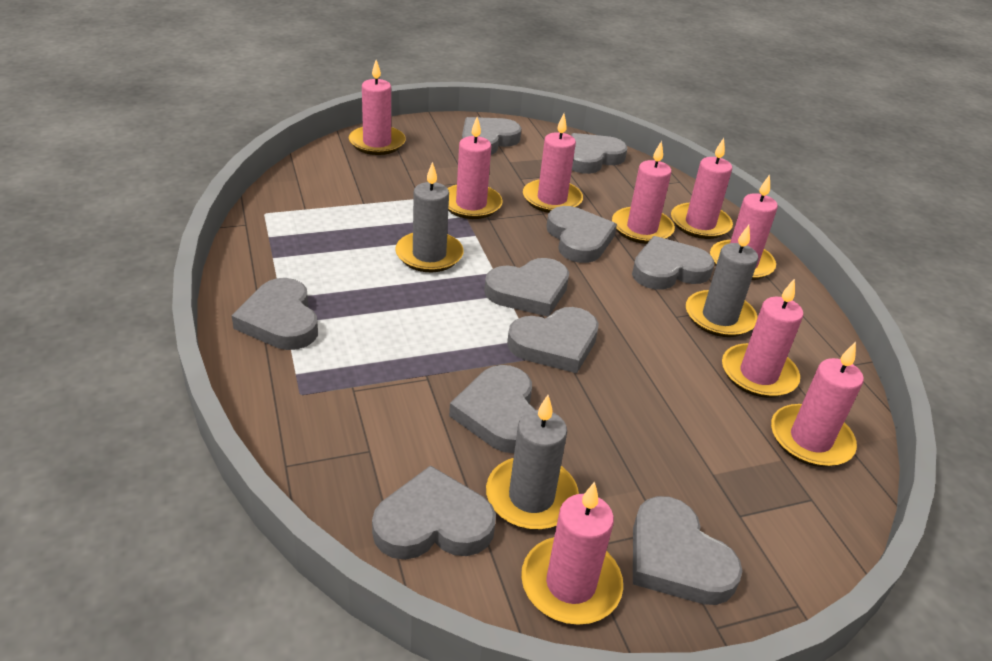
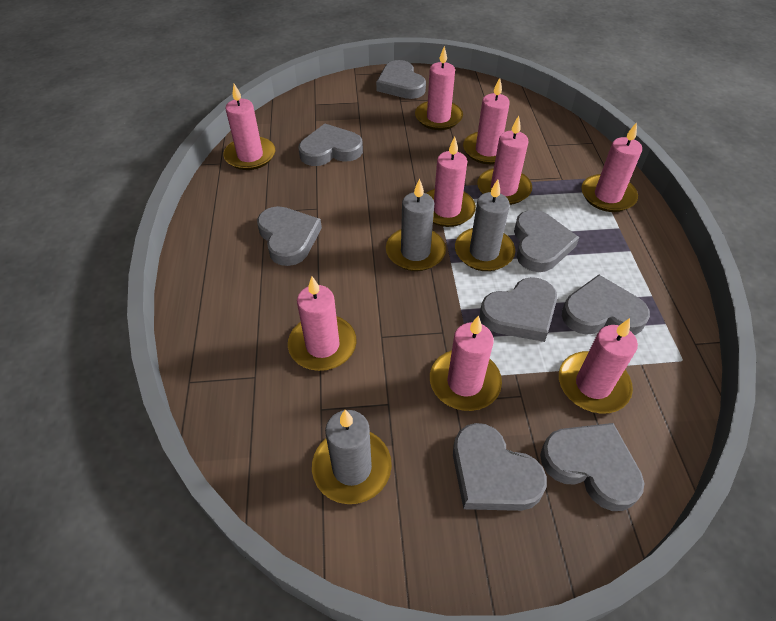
grey heart: [232,278,318,350] [372,465,496,560] [449,365,536,453] [462,117,522,155] [484,258,569,317] [507,307,599,373] [546,206,617,263] [571,133,627,174] [632,236,714,290] [633,496,742,605] = 10 -> [257,206,322,266] [298,124,363,166] [376,60,426,99] [453,423,547,511] [480,277,557,342] [514,210,579,272] [540,423,645,511] [562,275,650,335] = 8

